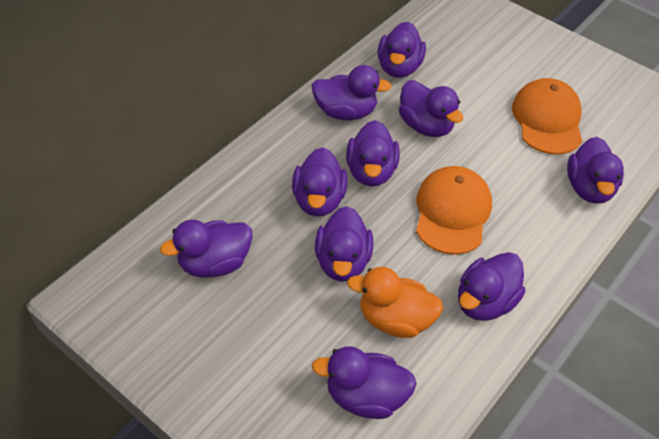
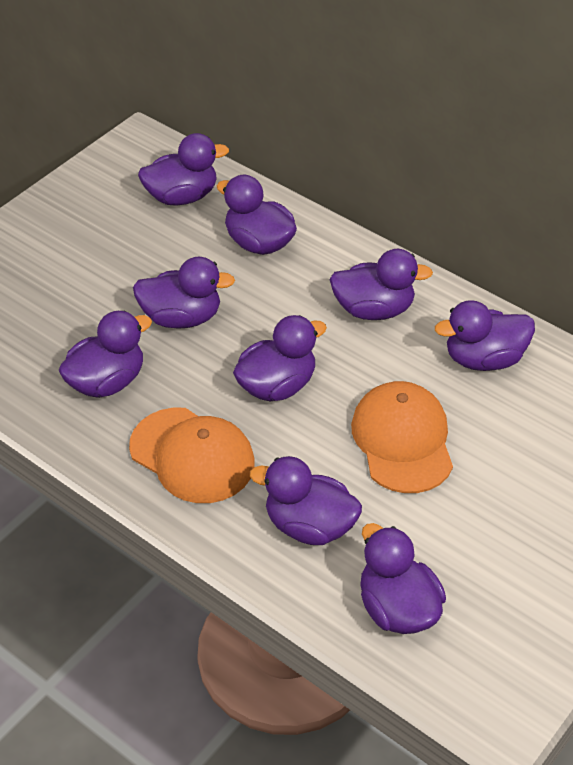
orange duck: [347,267,443,338] = 1 -> none = 0
purple duck: [160,220,253,278] [292,147,347,217] [311,65,392,120] [312,346,417,419] [315,206,373,282] [346,120,400,186] [378,22,426,78] [399,80,463,137] [458,252,526,321] [567,137,624,204] = 10 -> [59,311,152,398] [133,257,235,329] [138,133,229,206] [217,175,297,255] [233,315,327,402] [250,456,362,545] [329,249,433,320] [360,523,446,634] [435,300,535,371] = 9

